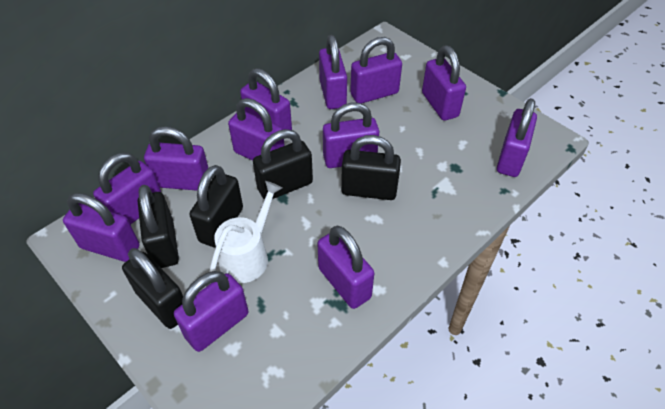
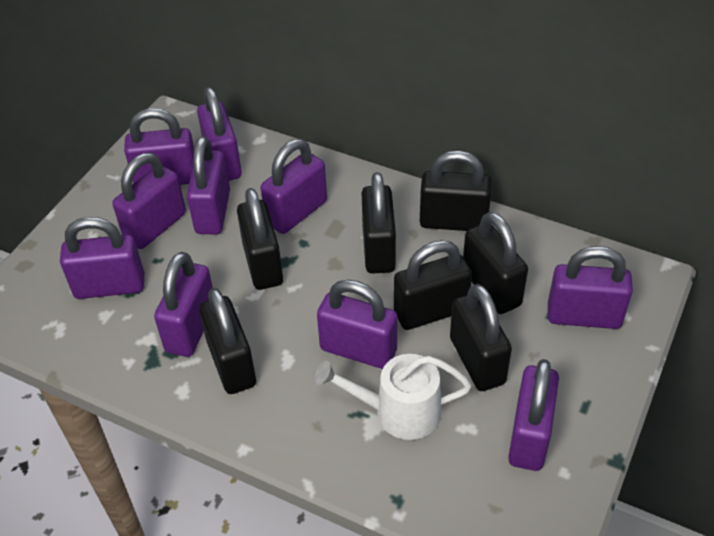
black padlock: [122,248,183,329] [138,185,179,268] [189,165,243,248] [253,129,313,200] [341,135,401,200] = 5 -> [199,288,256,394] [237,188,283,290] [362,172,396,274] [394,240,472,330] [420,151,492,231] [450,284,512,391] [463,212,528,314] = 7
purple padlock: [63,193,139,262] [93,152,161,225] [144,126,208,191] [174,271,249,352] [228,98,285,161] [240,68,292,130] [317,226,374,309] [319,35,347,109] [323,103,379,168] [350,37,402,104] [422,46,466,121] [497,98,537,177] = 12 -> [60,217,144,299] [112,153,186,249] [124,108,194,185] [154,252,213,357] [187,136,230,234] [197,87,242,181] [261,139,327,234] [317,280,398,369] [508,359,559,471] [548,246,633,329] = 10

